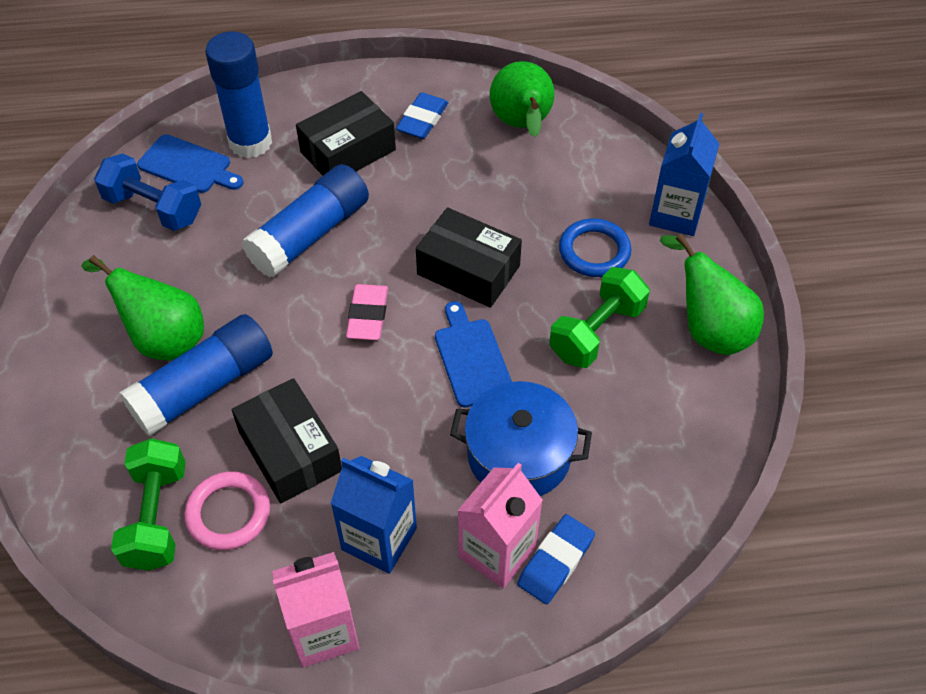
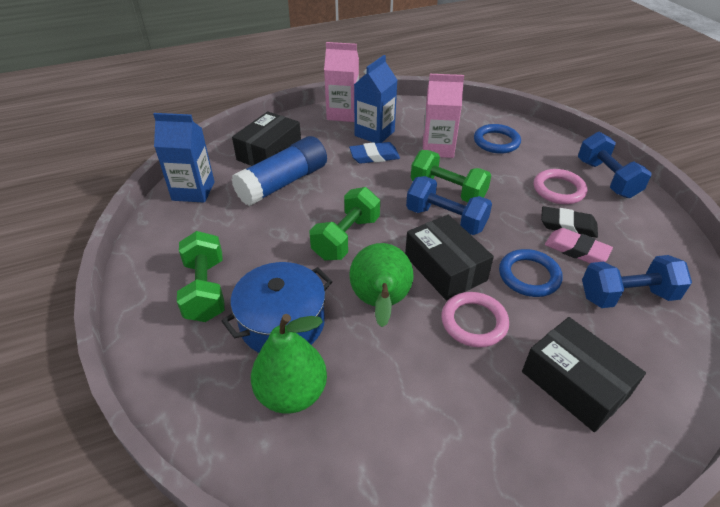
black eraser: none = 0 -> [541,206,598,238] = 1
blue cutting board: [137,134,243,193] [435,301,512,408] = 2 -> none = 0
blue dumbbell: [94,153,201,231] = 1 -> [406,176,492,235] [578,132,651,198] [582,255,692,308] = 3
blue eraser: [396,92,448,139] [517,514,595,604] = 2 -> [349,142,400,164] = 1
blue glue stick: [120,314,273,437] [205,32,272,158] [242,164,369,277] = 3 -> [231,136,327,206] = 1
blue ring: [559,218,631,277] = 1 -> [474,124,521,154] [499,249,563,297] = 2
green dumbbell: [111,438,186,571] [549,267,650,368] = 2 -> [177,231,225,322] [309,187,380,260] [411,150,491,202] = 3
green pear: [82,255,204,361] [490,61,555,137] [660,234,764,355] = 3 -> [251,314,327,414] [349,243,414,327] = 2
pink ring: [184,471,270,550] = 1 -> [441,292,509,347] [534,169,587,204] = 2

